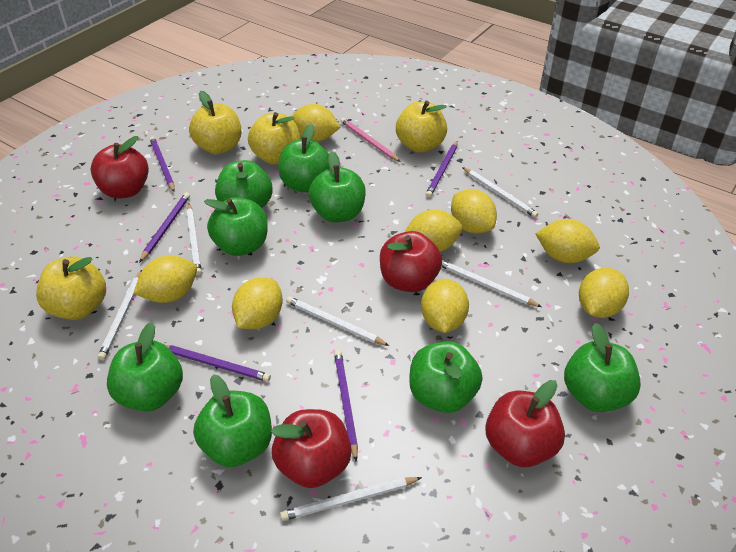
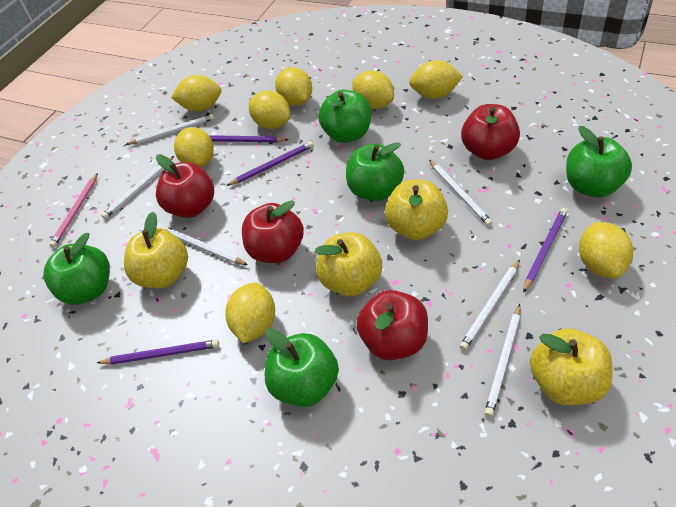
green apple: [107,322,183,411] [193,374,272,467] [204,197,268,256] [215,160,273,208] [278,124,329,193] [309,151,366,223] [409,341,482,413] [564,323,641,412] = 8 -> [44,233,110,305] [265,328,339,407] [318,90,371,143] [346,142,404,201] [566,126,632,197] = 5
purple pencil: [139,192,190,263] [150,136,175,192] [166,345,271,382] [334,350,358,462] [425,141,458,198] = 5 -> [97,340,219,364] [209,135,289,142] [226,141,314,186] [523,208,568,293] = 4

